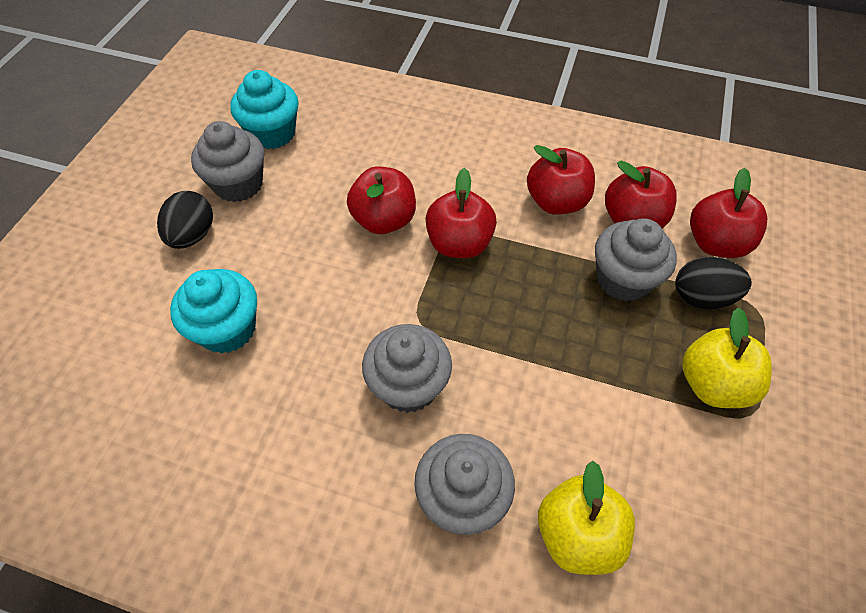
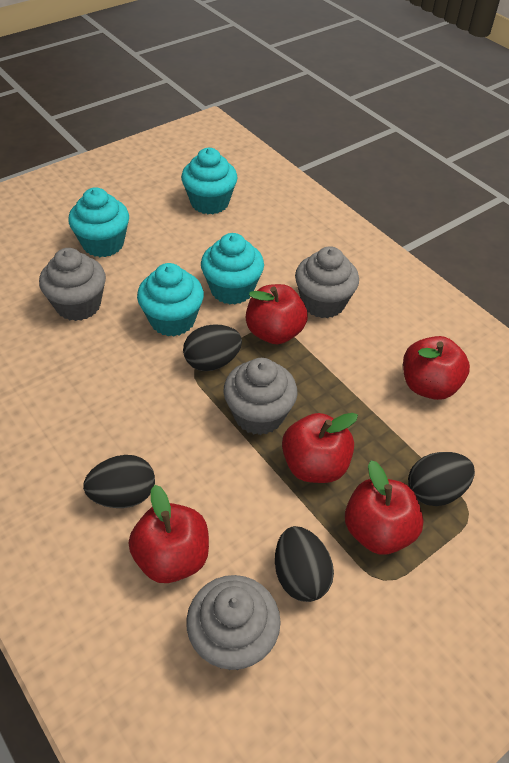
black egg: [157,191,213,249] [675,257,752,309] = 2 -> [83,455,155,508] [183,324,242,371] [275,526,334,602] [408,452,475,506] = 4
turquoise cupcake: [170,269,257,354] [230,70,298,149] = 2 -> [68,187,129,257] [137,263,204,336] [181,148,237,214] [201,233,264,305] = 4
yellow apple: [538,461,635,575] [682,307,772,408] = 2 -> none = 0

